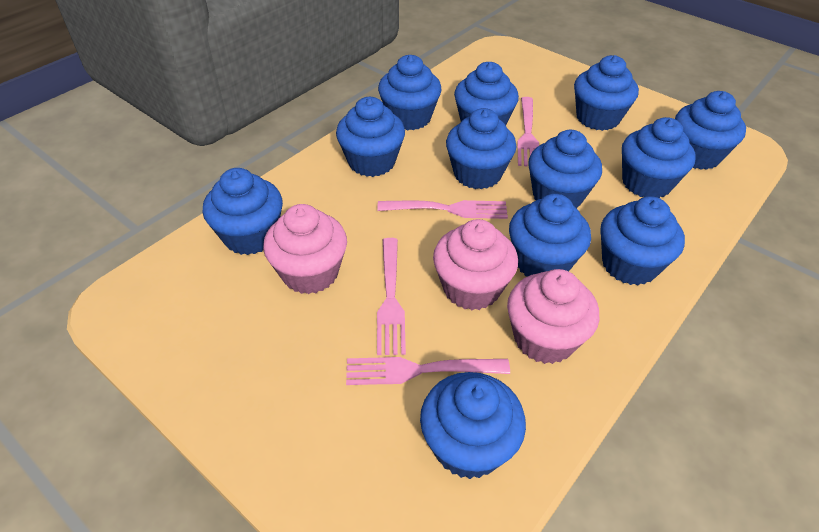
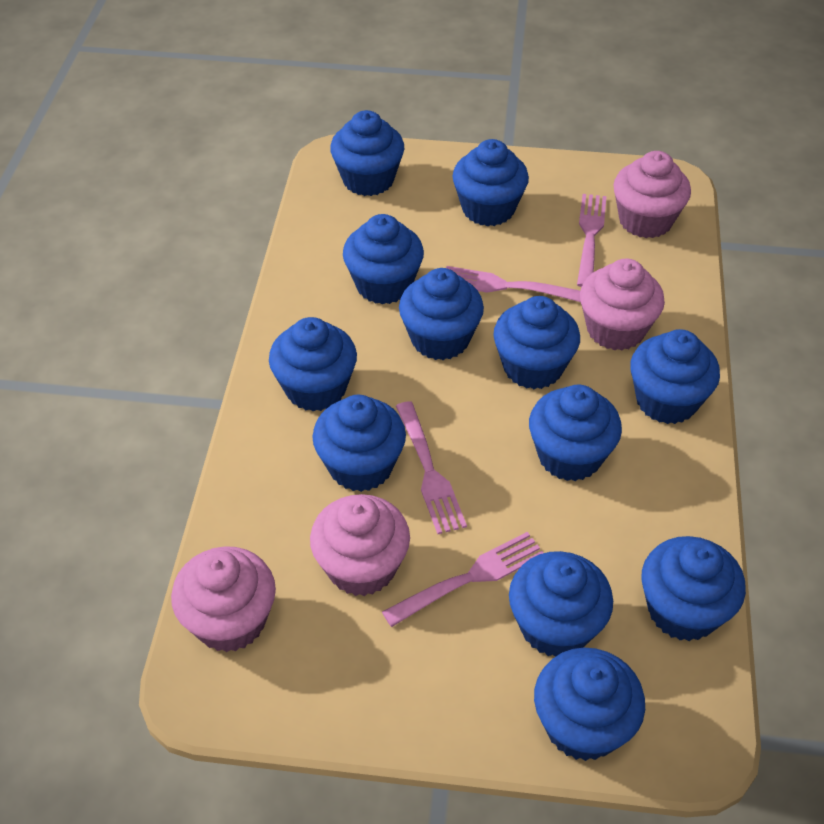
pink cupcake: [263,204,347,294] [433,219,518,310] [507,269,599,364] = 3 -> [171,546,276,652] [310,494,410,596] [580,258,665,351] [613,151,691,238] = 4

